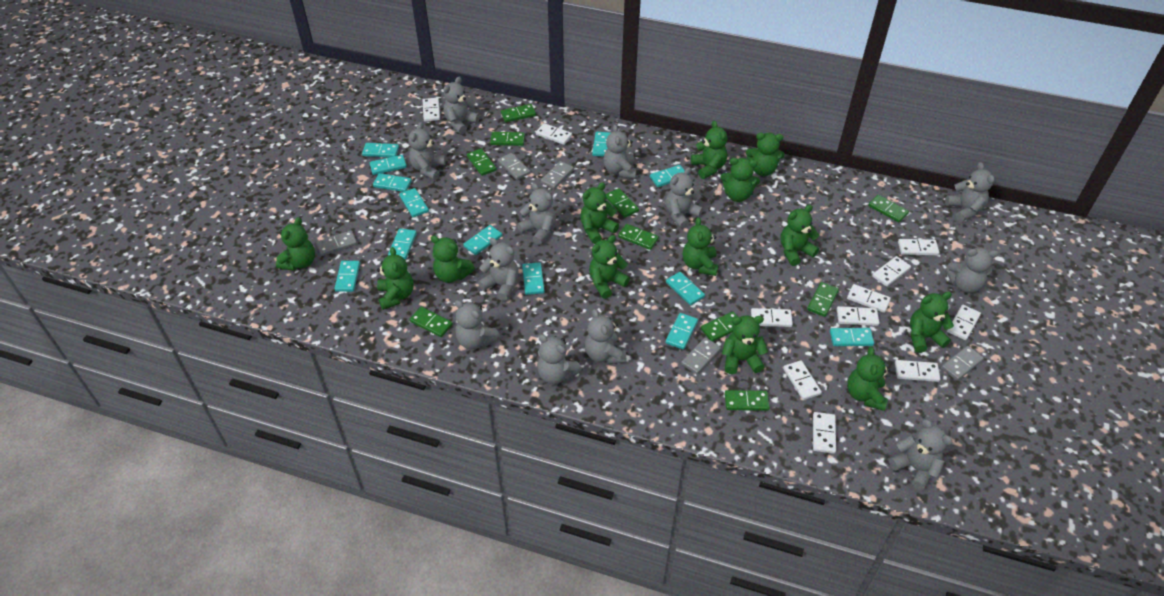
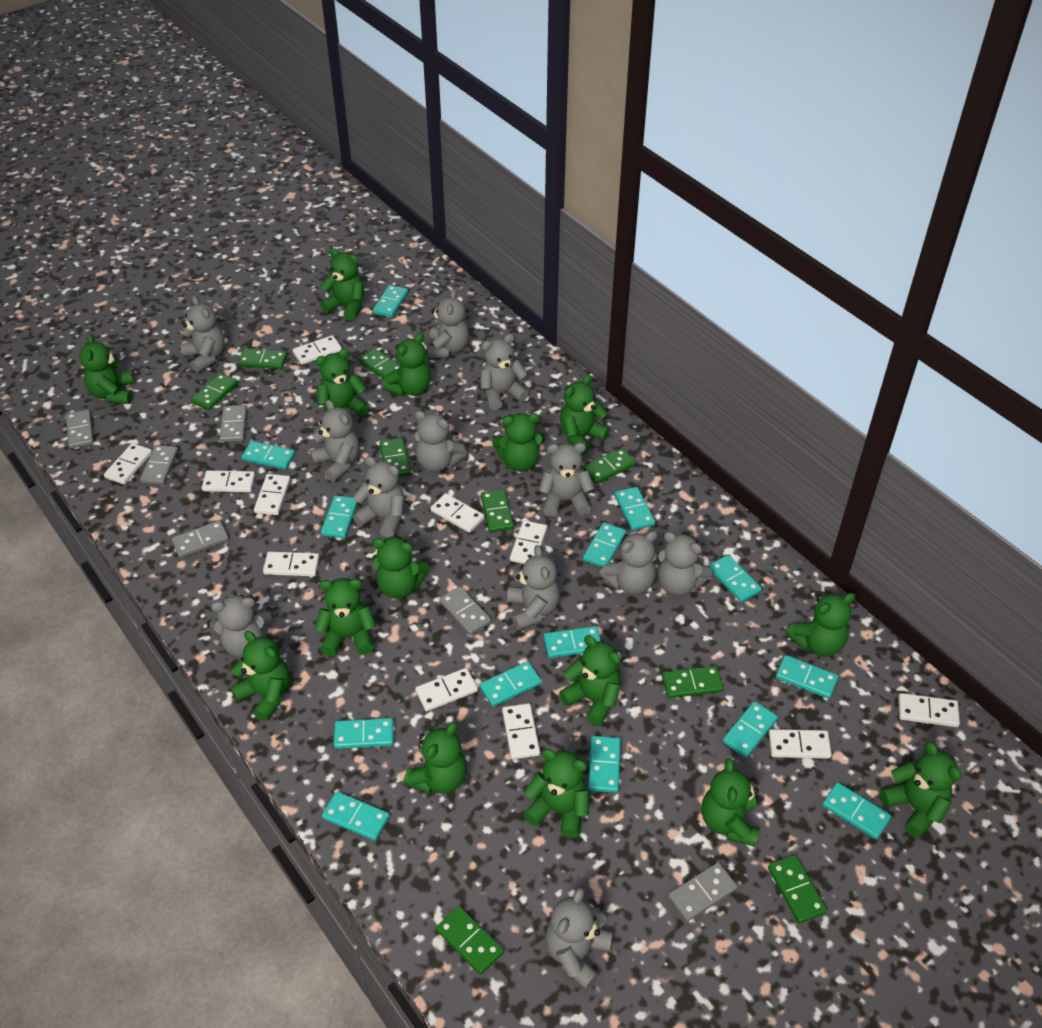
green domino: [409,307,453,337] [467,149,497,176] [490,132,525,146] [501,104,536,122] [606,188,639,218] [618,224,659,250] [701,311,738,342] [725,390,770,411] [807,282,839,317] [868,195,909,222] = 10 -> [191,373,238,410] [238,348,287,369] [359,348,400,380] [380,438,411,476] [436,906,504,975] [481,489,514,532] [583,448,636,484] [662,666,723,698] [768,855,827,924] = 9
green teddy bear: [276,217,315,271] [377,247,413,310] [431,235,475,283] [580,182,619,244] [589,235,630,299] [683,217,718,276] [691,121,728,179] [720,158,760,202] [722,315,768,374] [746,133,784,176] [781,205,819,266] [847,346,890,411] [910,292,954,353] = 13 -> [79,333,133,404] [231,631,290,721] [315,578,376,657] [316,348,369,416] [320,248,364,321] [372,537,429,598] [383,333,431,396] [403,722,467,794] [492,413,546,472] [523,749,589,838] [559,635,621,726] [560,375,610,455] [702,758,760,847] [786,593,855,657] [880,741,961,838] = 15
grey domino: [316,230,357,256] [498,153,531,180] [541,161,574,189] [681,337,721,374] [941,346,984,381] = 5 -> [66,410,94,449] [140,445,178,485] [172,521,229,558] [219,405,247,442] [439,586,491,635] [668,862,738,921] = 6
turquoise domino: [334,261,360,292] [362,143,399,157] [370,155,407,175] [373,173,412,192] [388,228,417,259] [399,188,429,217] [463,225,502,255] [522,262,545,295] [592,132,611,157] [650,165,685,187] [665,313,698,350] [666,272,705,305] [830,328,874,346] = 13 -> [242,441,295,469] [321,495,358,538] [322,791,390,841] [334,718,394,749] [373,285,408,317] [480,661,542,707] [544,626,601,658] [583,522,626,567] [588,736,621,793] [615,487,655,530] [709,555,762,602] [723,701,778,757] [776,655,838,699] [822,782,891,839] = 14

